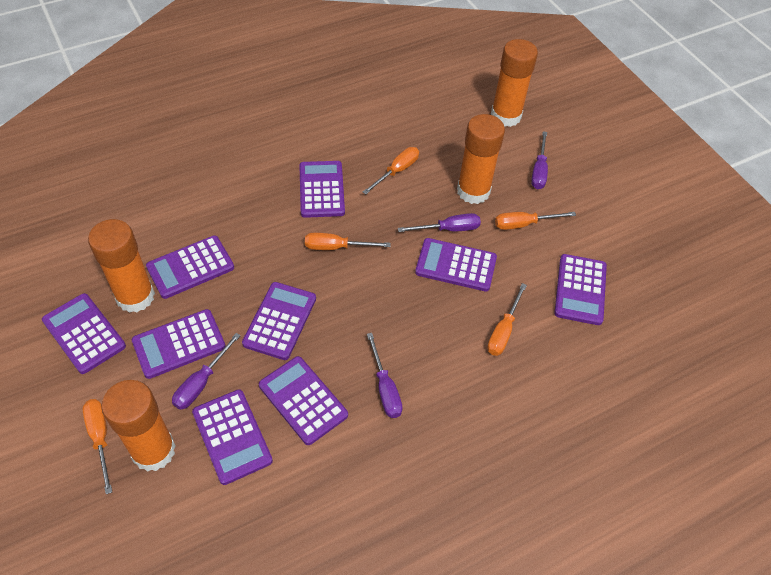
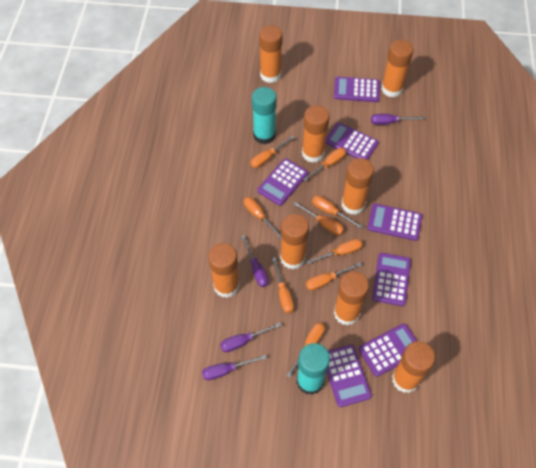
orange glue stick: [88,219,155,313] [101,380,176,472] [457,114,505,204] [491,39,538,127] = 4 -> [208,243,239,298] [259,25,283,83] [280,214,309,269] [302,105,330,163] [334,271,369,326] [341,158,374,215] [381,40,413,97] [392,341,435,393] = 8
orange screwdriver: [83,399,112,494] [305,232,391,250] [363,147,419,194] [487,283,527,356] [495,212,576,230] = 5 -> [244,197,282,239] [251,136,295,168] [272,257,294,313] [287,323,325,378] [293,202,344,235] [303,148,346,181] [306,239,363,264] [306,262,362,291] [312,196,364,229] = 9
purple calculator: [42,293,126,374] [132,309,226,379] [146,235,234,299] [192,389,273,485] [242,282,316,360] [259,356,348,445] [299,161,345,218] [415,238,497,291] [554,254,607,325] = 9 -> [257,158,308,206] [326,122,379,160] [326,344,372,407] [334,76,380,102] [359,323,417,377] [367,203,422,241] [372,253,411,306] = 7
turquoise glue stick: none = 0 -> [252,87,277,144] [297,343,330,395] = 2

